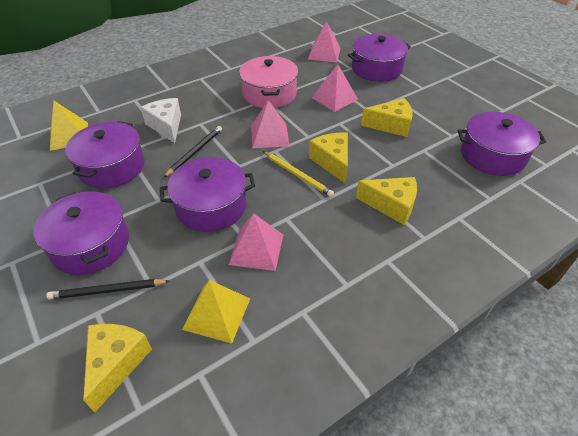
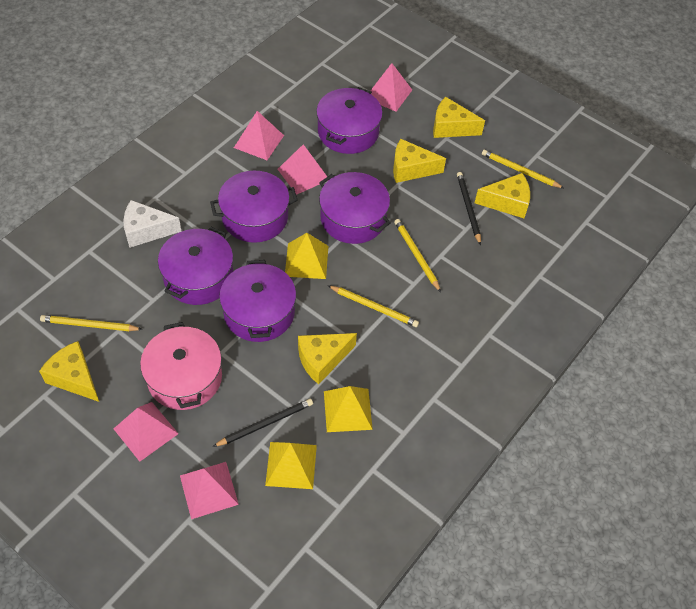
pink pyramid: [229,214,283,271] [251,100,289,148] [308,21,341,62] [312,64,358,112] = 4 -> [114,402,179,462] [180,462,239,519] [234,111,284,160] [278,144,329,195] [370,63,412,112] = 5
yellow cheese: [83,324,152,413] [309,133,348,184] [356,177,417,225] [361,98,413,137] = 4 -> [39,341,99,402] [298,333,357,384] [393,139,446,183] [433,97,485,138] [475,173,530,218] = 5
yellow pencil: [263,151,334,197] = 1 -> [40,315,143,331] [328,285,419,327] [394,219,441,292] [482,150,564,188] = 4
yellow pyramid: [50,101,88,151] [182,280,250,344] = 2 -> [265,442,317,489] [285,233,328,279] [324,386,373,432] = 3

